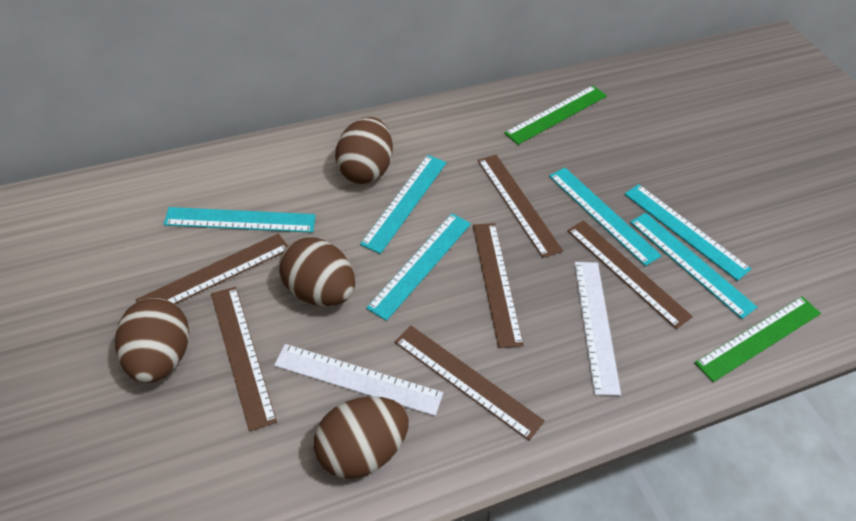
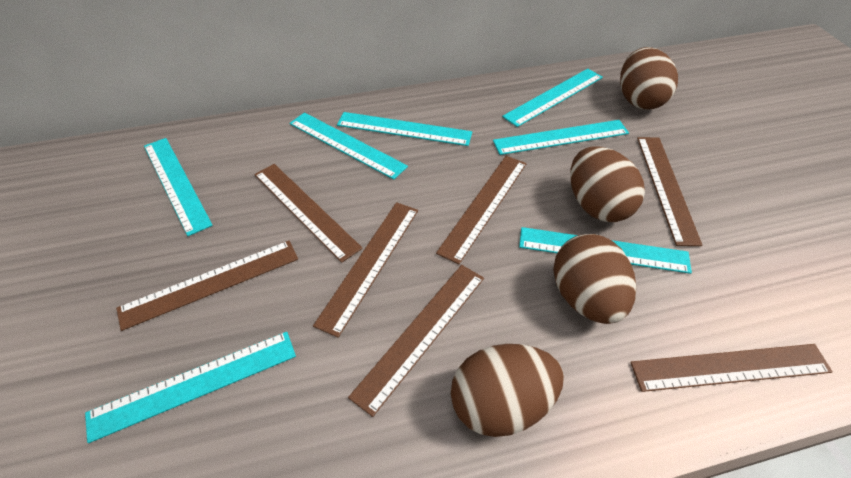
brown ruler: [135,233,288,304] [211,287,277,431] [395,326,545,441] [473,223,524,348] [478,155,563,258] [567,220,693,329] = 6 -> [116,241,298,331] [254,164,363,263] [313,202,418,338] [348,265,484,417] [436,156,527,264] [630,344,833,392] [637,137,703,246] = 7
green ruler: [504,86,607,145] [695,296,821,382] = 2 -> none = 0
turquoise ruler: [164,207,316,233] [360,155,447,254] [366,213,471,321] [549,168,662,266] [625,184,751,281] [630,213,757,319] = 6 -> [85,332,296,443] [144,138,213,236] [289,113,408,180] [337,112,472,146] [493,120,629,155] [502,69,603,127] [519,227,692,274] = 7
white ruler: [274,344,443,416] [574,262,621,396] = 2 -> none = 0

